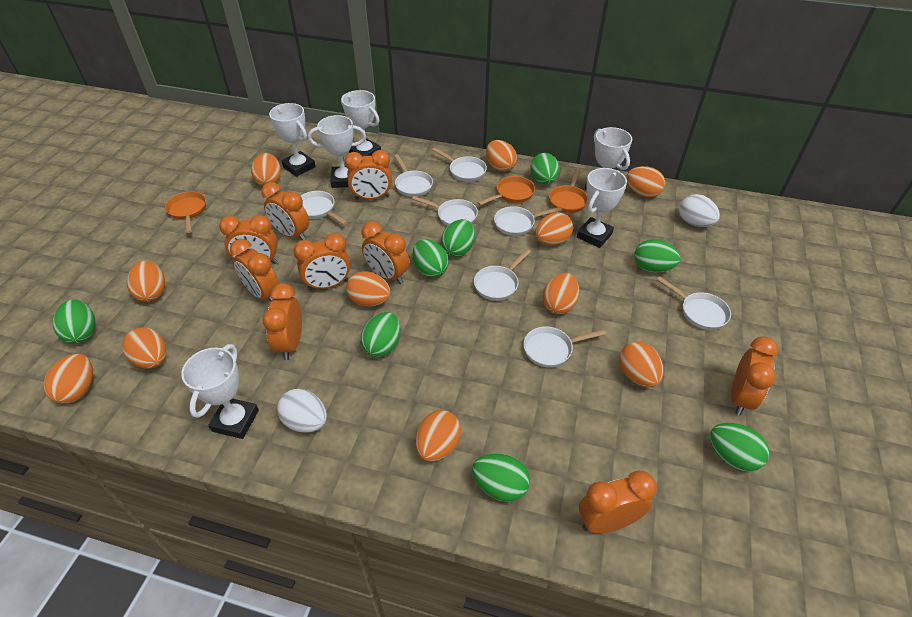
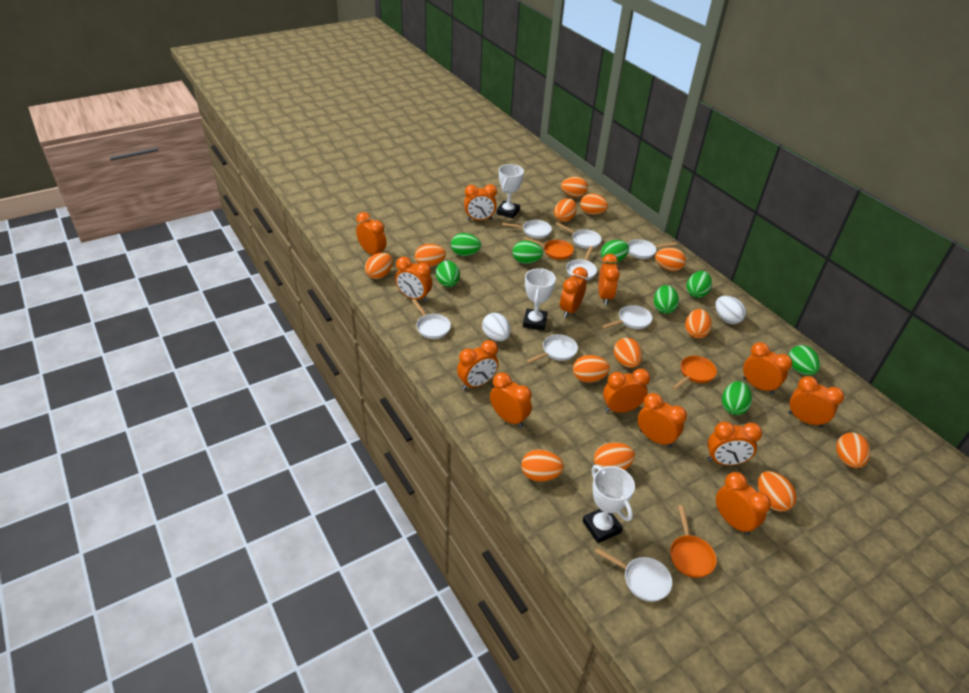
orange clock: [219,215,278,264] [230,239,279,302] [261,182,309,240] [262,283,302,360] [293,233,351,290] [345,150,392,200] [361,222,409,284] [579,471,657,533] [731,336,779,415] = 9 -> [356,212,386,255] [395,257,432,302] [457,340,499,390] [464,184,497,221] [490,372,532,428] [560,267,588,318] [598,254,620,305] [603,368,650,413] [638,393,687,448] [707,421,762,465] [716,472,771,536] [743,342,792,395] [788,376,844,428] = 13
orange egg: [44,354,93,403] [122,327,167,368] [127,261,165,302] [251,153,281,186] [346,271,391,306] [416,410,461,462] [486,140,517,172] [535,212,573,245] [543,273,579,314] [619,342,664,387] [626,166,665,198] = 11 -> [365,253,393,279] [415,244,446,267] [521,449,564,482] [554,198,577,222] [561,177,588,197] [573,355,610,383] [580,193,608,215] [594,442,635,470] [614,338,642,368] [655,248,686,271] [685,309,712,339] [758,471,797,512] [836,433,870,468] = 13
white trophy: [181,344,259,439] [269,103,316,177] [308,115,366,188] [341,90,381,156] [577,168,627,248] [585,127,632,191] = 6 -> [497,164,524,219] [523,268,556,331] [582,465,635,543] = 3

